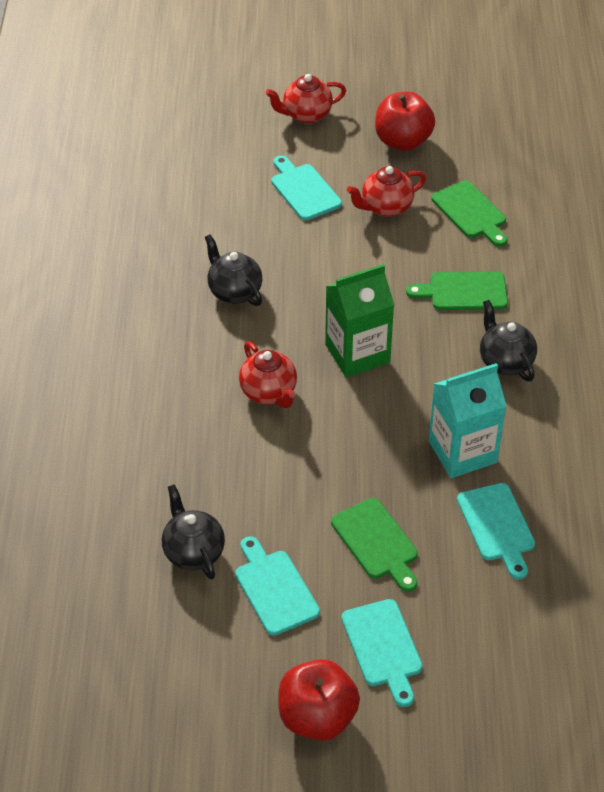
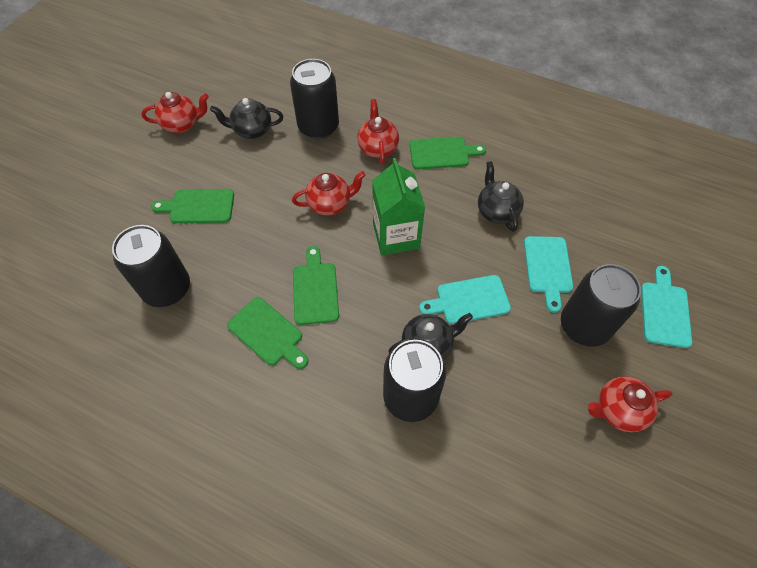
black can: none = 0 -> [112,225,190,307] [290,59,339,139] [383,340,446,422] [561,264,641,347] = 4
green cutting board: [331,498,418,592] [406,271,508,310] [431,180,507,247] = 3 -> [151,189,234,223] [227,297,308,369] [293,246,339,325] [409,137,486,169] = 4
red apple: [278,659,360,741] [375,91,435,151] = 2 -> none = 0
red teapot: [239,341,297,408] [266,74,346,124] [347,166,426,217] = 3 -> [141,92,209,133] [292,171,365,216] [357,99,399,164] [588,376,673,432] = 4
turquoise carton: [429,363,506,478] = 1 -> none = 0
turquoise cutting board: [235,536,320,636] [271,156,342,220] [342,599,422,707] [457,483,535,579] = 4 -> [419,275,511,324] [524,236,573,313] [641,266,692,348] = 3

